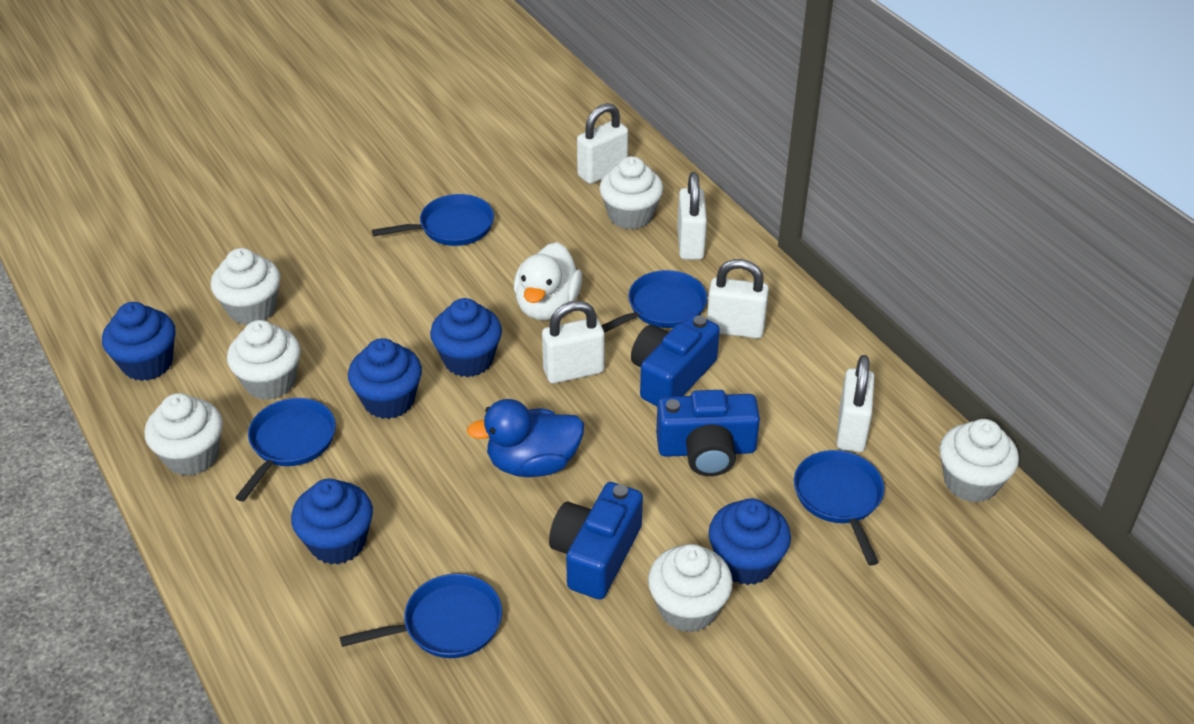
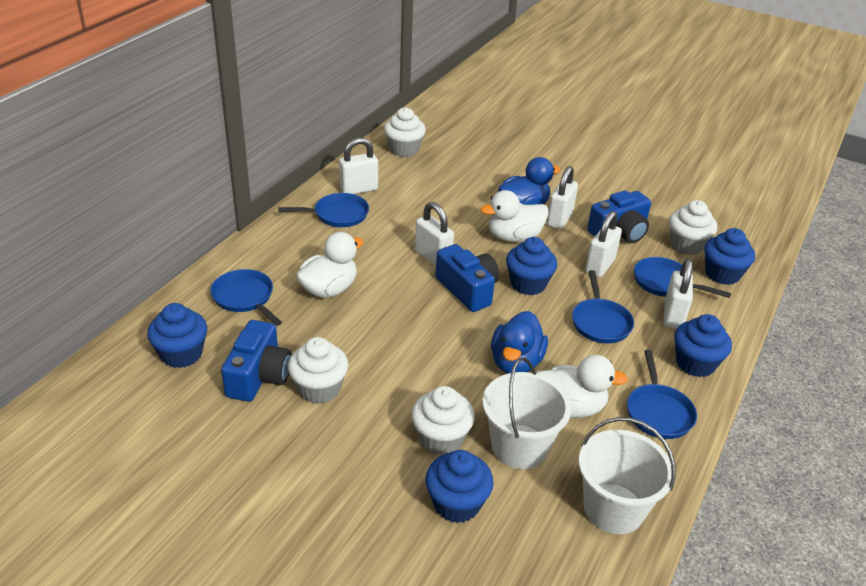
blue duck: [467,399,584,477] = 1 -> [491,311,548,374] [498,157,560,205] = 2
white bucket: none = 0 -> [483,357,572,469] [579,417,676,534] = 2
white cupcake: [144,393,223,476] [211,248,281,325] [227,320,301,400] [599,156,663,230] [648,544,733,633] [939,419,1019,503] = 6 -> [288,337,349,404] [384,107,426,157] [411,386,475,455] [669,200,717,255] = 4
white duck: [514,242,582,320] = 1 -> [296,232,363,298] [480,190,549,242] [536,355,628,418] = 3

